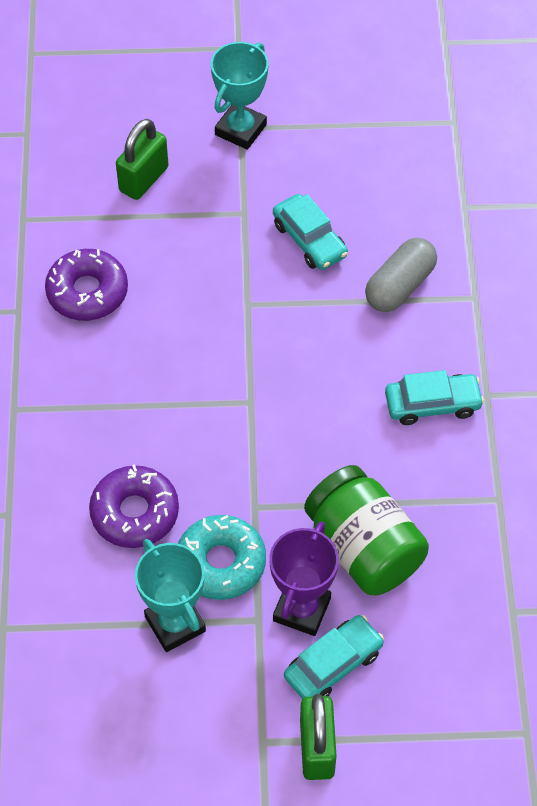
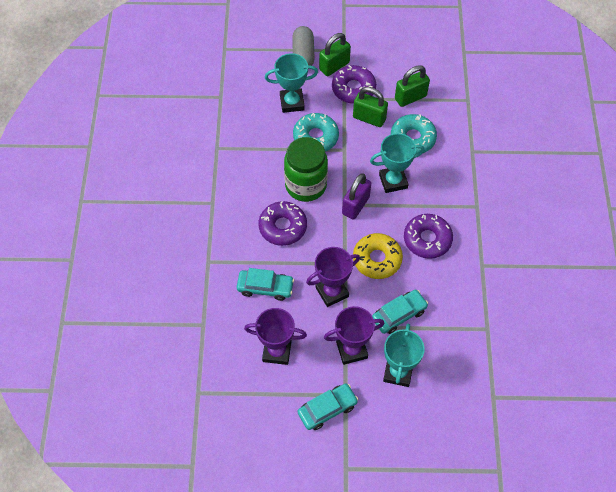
green padlock: [116,119,169,200] [300,694,337,780] = 2 -> [319,33,351,76] [353,87,388,127] [395,65,430,107] = 3
purple donut: [45,249,128,321] [89,464,179,548] = 2 -> [259,201,307,246] [332,65,376,104] [404,214,453,259] = 3
purple padlock: none = 0 -> [342,173,371,220] = 1
purple trophy: [269,521,339,636] = 1 -> [244,308,307,365] [306,247,360,307] [324,306,385,365] = 3
turquoise donut: [178,515,266,600] = 1 -> [293,113,339,152] [391,114,437,154] = 2
turquoise trophy: [135,539,206,652] [211,42,268,150] = 2 -> [265,53,318,113] [370,133,425,193] [383,324,425,387] = 3
yellow donut: none = 0 -> [353,233,403,279] = 1

